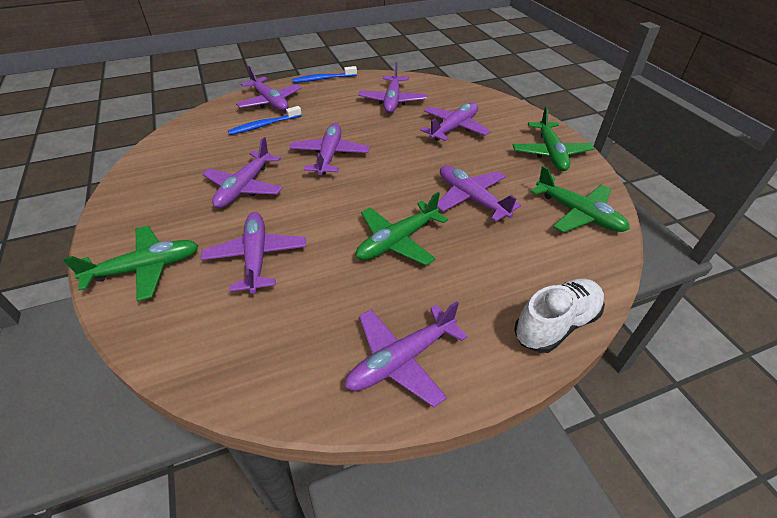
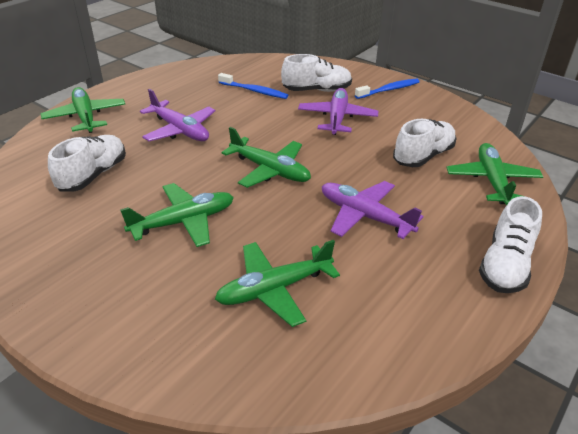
green plane: [63,226,199,301] [356,192,448,265] [513,106,595,171] [531,166,630,233] = 4 -> [41,87,125,133] [120,183,234,247] [215,240,340,327] [222,127,311,188] [446,143,543,205] = 5
purple plane: [201,212,306,294] [202,137,283,208] [236,66,302,111] [289,123,370,175] [345,301,468,407] [358,62,427,113] [420,102,490,141] [437,166,521,222] = 8 -> [140,89,215,141] [298,88,378,135] [322,181,423,239] = 3
white shoe: [514,279,605,353] = 1 -> [48,135,126,191] [281,54,352,92] [393,119,456,167] [479,196,542,293] = 4

